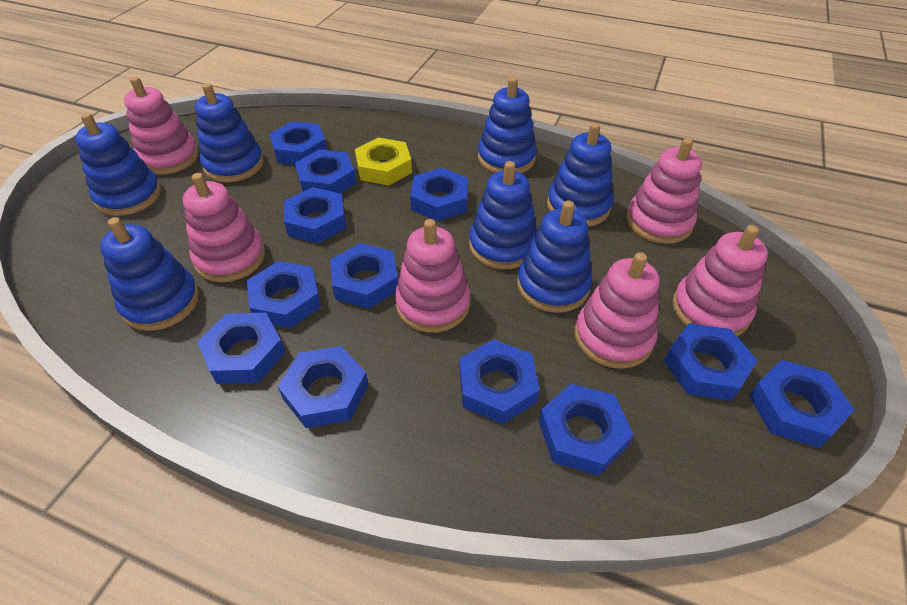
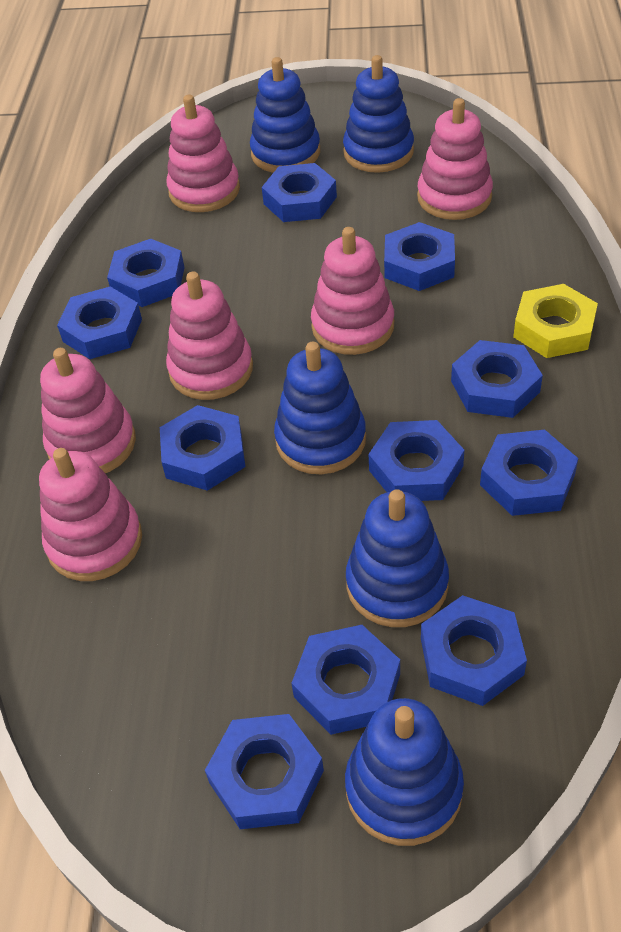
blue nut: [197,313,286,384] [247,261,321,328] [269,121,327,165] [278,346,368,428] [284,187,346,243] [295,149,356,194] [330,243,398,309] [410,168,468,221] [459,339,540,424] [539,384,633,476] [664,323,758,401] [749,360,854,448] = 12 -> [57,287,142,359] [107,239,185,307] [160,405,246,491] [205,714,324,829] [262,163,337,222] [292,625,400,735] [369,420,464,501] [384,222,455,291] [421,595,527,706] [451,340,543,418] [480,430,578,516] = 11
blue stacking toy: [75,113,161,216] [100,217,199,331] [195,83,264,182] [469,161,537,269] [478,77,537,173] [517,200,592,313] [547,123,613,226] = 7 -> [250,57,320,173] [274,342,366,474] [343,55,414,173] [345,698,464,846] [346,489,449,627] = 5

